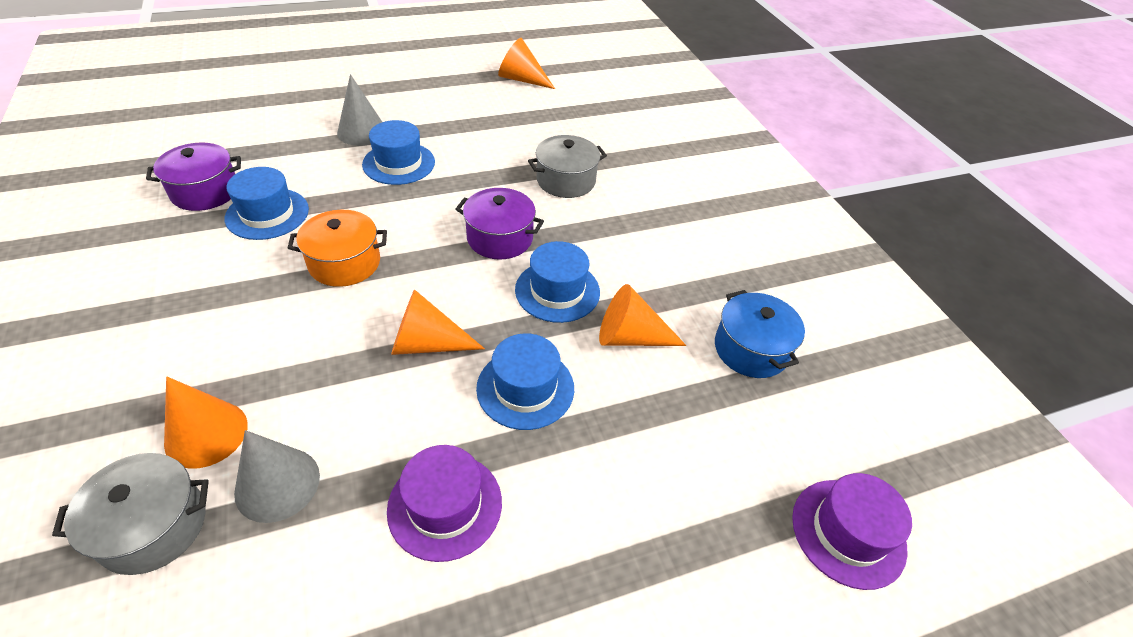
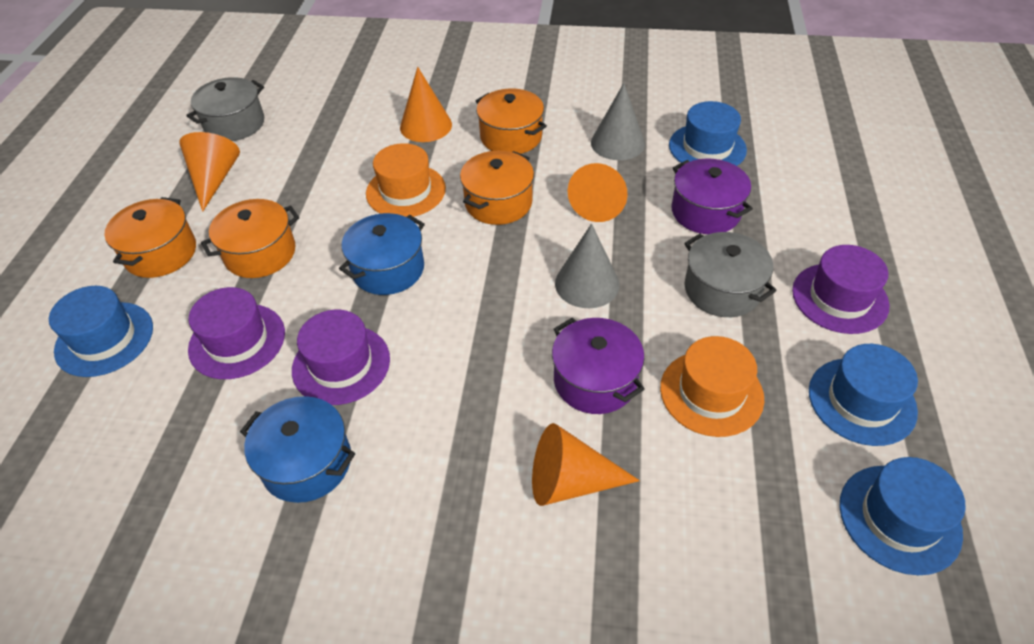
blue pot: [715,290,805,378] = 1 -> [240,396,355,503] [339,213,425,295] = 2
orange hat: none = 0 -> [366,143,446,217] [660,336,764,437] = 2
orange pot: [288,210,387,287] = 1 -> [104,197,196,278] [201,199,299,278] [460,151,534,225] [476,88,547,154] = 4
purple hat: [387,445,502,562] [792,473,912,590] = 2 -> [188,287,285,379] [292,310,390,405] [792,245,890,334] = 3

